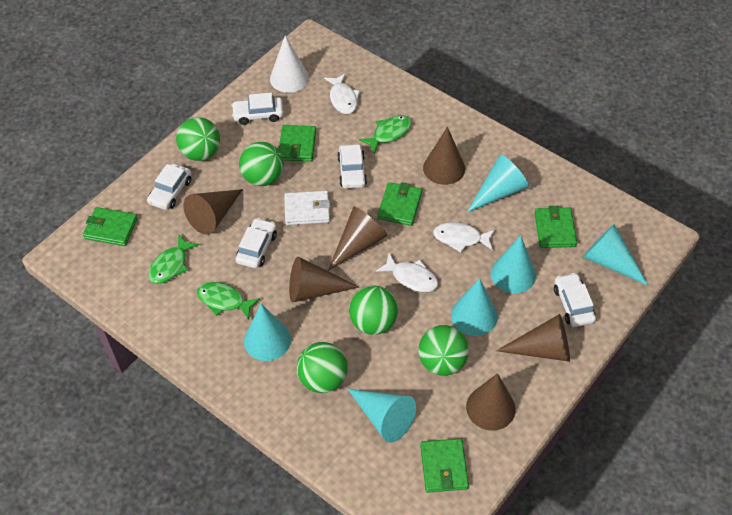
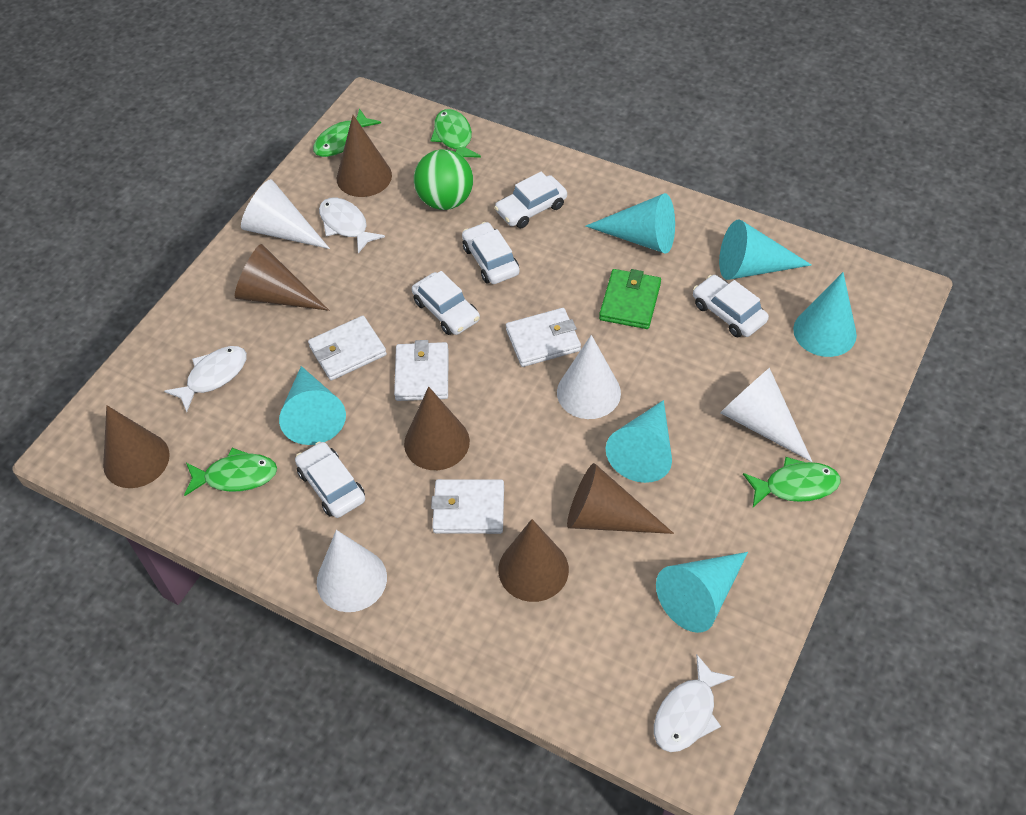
green ball: [176,117,220,161] [239,142,284,186] [297,342,348,393] [349,286,398,335] [418,325,469,376] = 5 -> [414,149,473,210] = 1
green fish: [148,234,200,284] [197,282,260,320] [359,115,411,154] = 3 -> [184,448,277,496] [313,108,381,157] [431,109,481,157] [743,457,841,507] = 4
green wallet: [83,207,138,246] [279,125,316,162] [378,182,422,226] [420,438,469,493] [534,206,577,248] = 5 -> [599,269,661,329] = 1
white cone: [270,36,309,93] = 1 -> [241,179,330,249] [317,530,387,612] [557,335,621,419] [720,368,812,462] = 4
white wallet: [284,191,330,225] = 1 -> [308,316,387,381] [394,340,448,401] [431,479,504,534] [506,308,581,367] = 4

